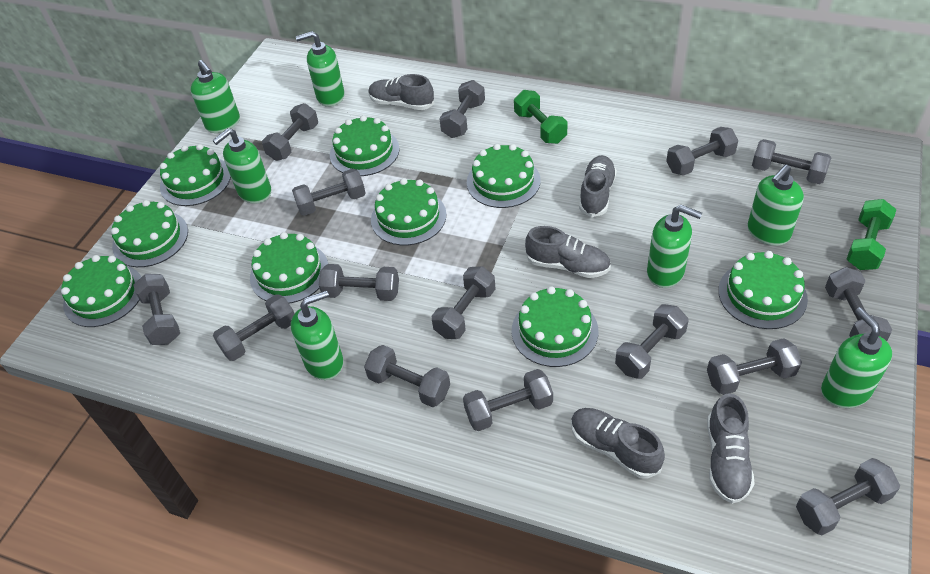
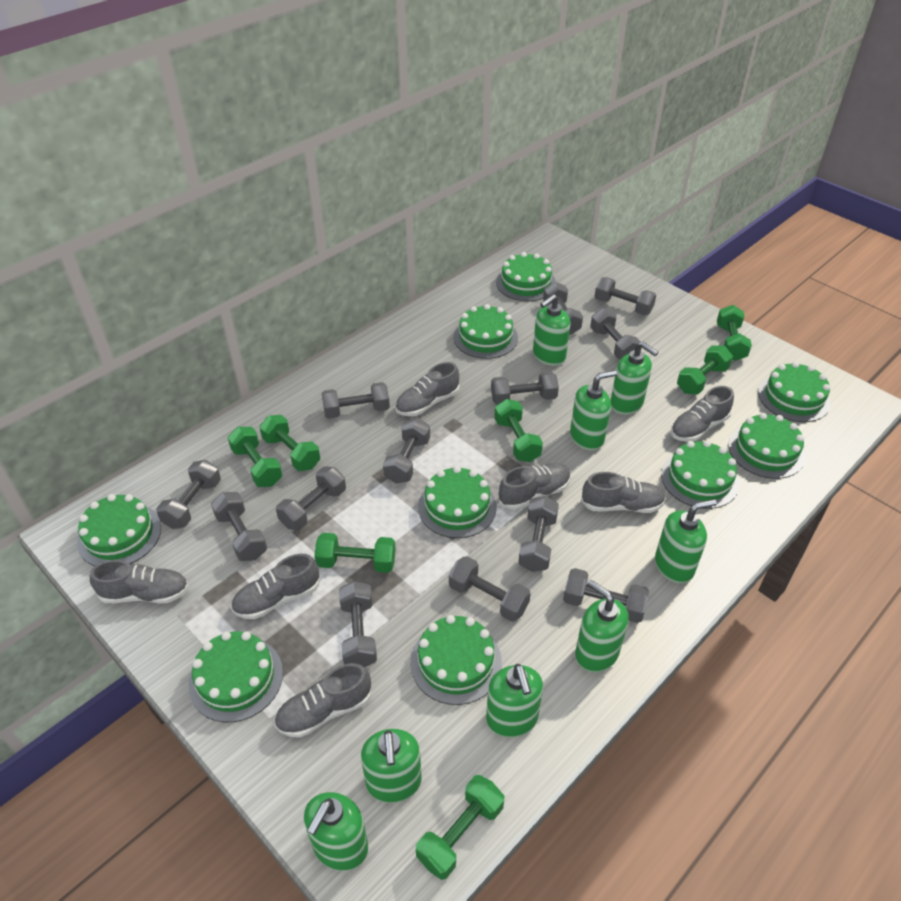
green dumbbell: [514,90,567,144] [847,199,896,270] = 2 -> [228,427,283,487] [259,415,320,471] [314,533,396,573] [416,775,504,880] [494,399,543,462] [677,345,733,394] [717,305,752,361] = 7
green soap dispenser: [191,60,240,133] [213,128,271,204] [291,290,343,380] [296,31,345,107] [647,205,702,288] [747,164,804,246] [821,307,892,408] = 7 -> [304,792,368,871] [361,729,422,803] [486,664,543,738] [533,294,571,366] [570,370,617,450] [575,580,629,672] [611,342,658,415] [655,499,717,583] = 8
grey dumbbell: [134,274,180,345] [213,294,295,361] [262,103,318,161] [292,169,366,216] [319,264,399,301] [364,345,450,407] [432,266,495,339] [439,80,485,138] [463,369,553,431] [615,304,689,379] [666,127,739,176] [707,338,802,395] [752,139,832,184] [796,458,900,535] [825,267,892,341] = 15 -> [156,460,221,529] [211,492,267,561] [276,466,346,530] [321,382,390,419] [339,581,377,667] [383,418,430,483] [449,556,531,622] [491,371,559,405] [518,496,559,572] [543,282,583,334] [563,568,649,623] [590,308,641,360] [594,277,656,315] = 13
grey shoe: [368,74,434,110] [525,226,611,278] [571,408,665,479] [579,155,617,218] [707,393,755,504] = 5 -> [90,560,189,604] [231,554,320,619] [274,663,371,738] [395,362,460,416] [498,463,571,510] [581,472,666,513] [671,386,734,442] = 7

